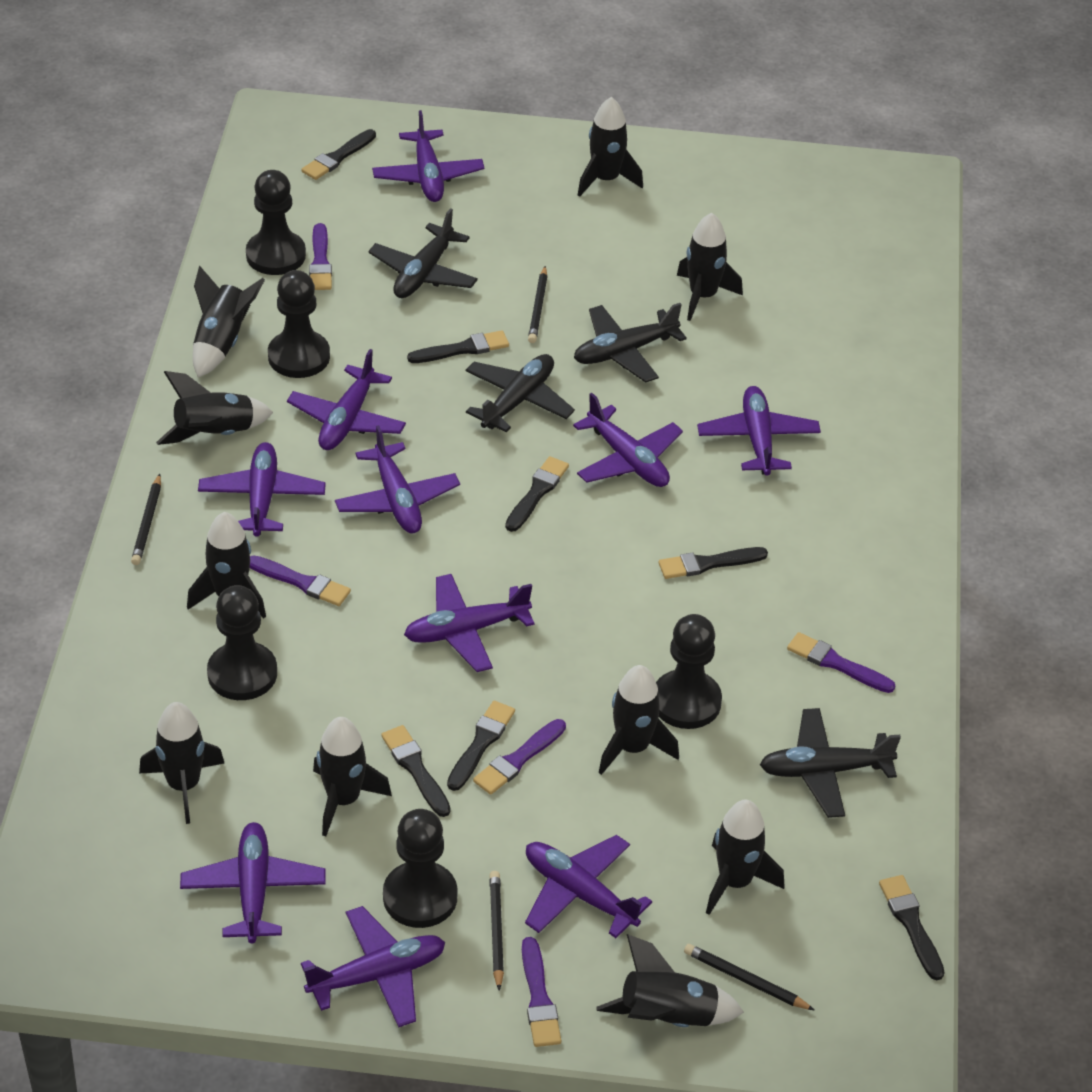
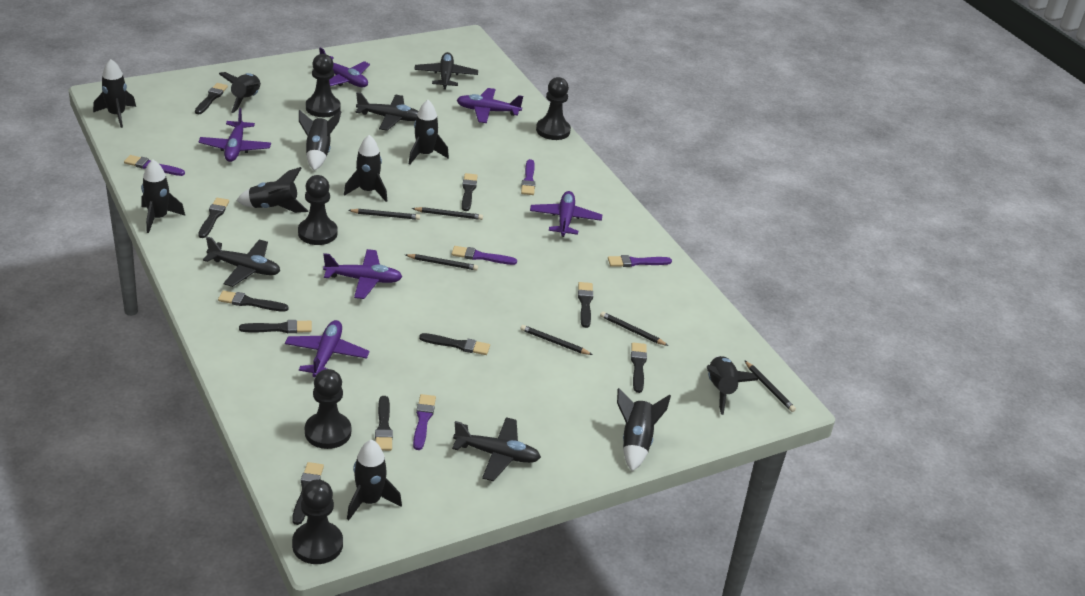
black brush: [301,129,376,180] [381,725,451,817] [407,330,509,363] [447,701,515,791] [505,456,569,532] [658,547,768,579] [879,875,945,980] = 7 -> [195,83,228,114] [198,198,229,238] [218,290,289,312] [239,320,312,333] [292,462,324,525] [375,396,393,451] [419,333,490,355] [462,173,478,211] [578,282,593,328] [631,342,647,393] = 10
black pencil: [131,474,161,565] [489,871,504,991] [528,266,547,343] [684,944,814,1010] = 4 -> [348,209,420,220] [406,254,478,271] [412,207,483,220] [520,325,593,355] [600,312,669,346] [744,360,796,412] = 6
purple plane: [180,822,326,943] [198,442,326,537] [287,349,406,450] [301,906,445,1027] [335,425,460,533] [372,110,484,202] [404,574,535,672] [525,835,652,938] [573,393,683,487] [697,386,821,476] = 10 -> [199,108,271,162] [285,320,369,377] [319,48,370,87] [323,249,402,299] [457,88,523,123] [530,191,602,237] = 6

